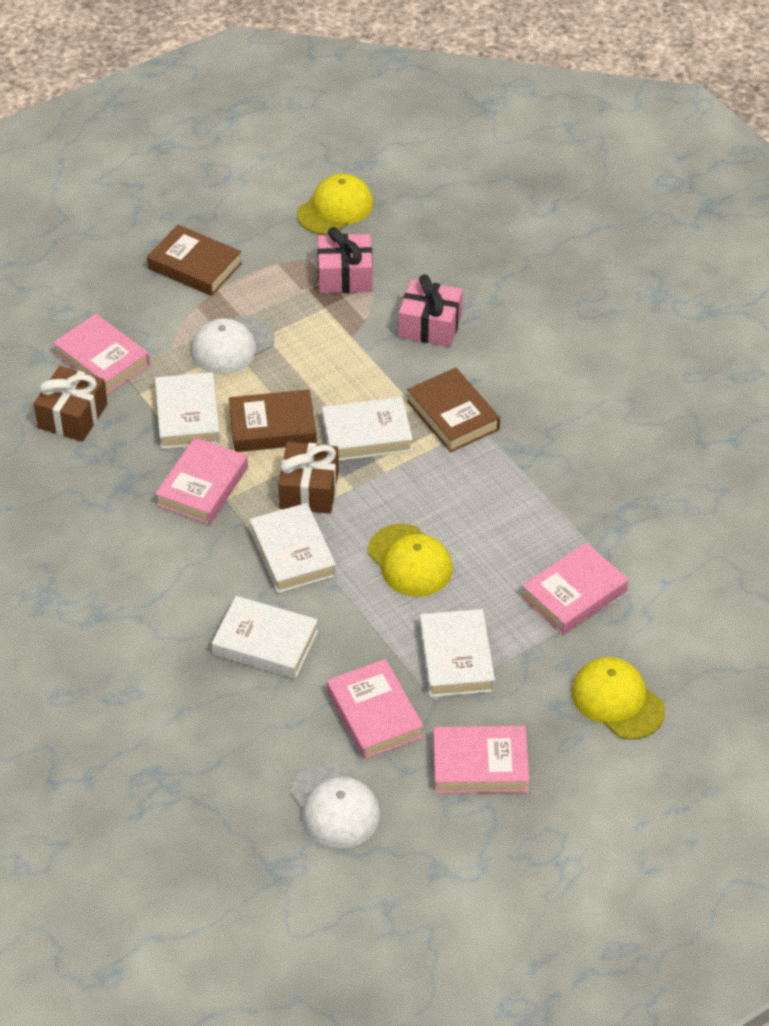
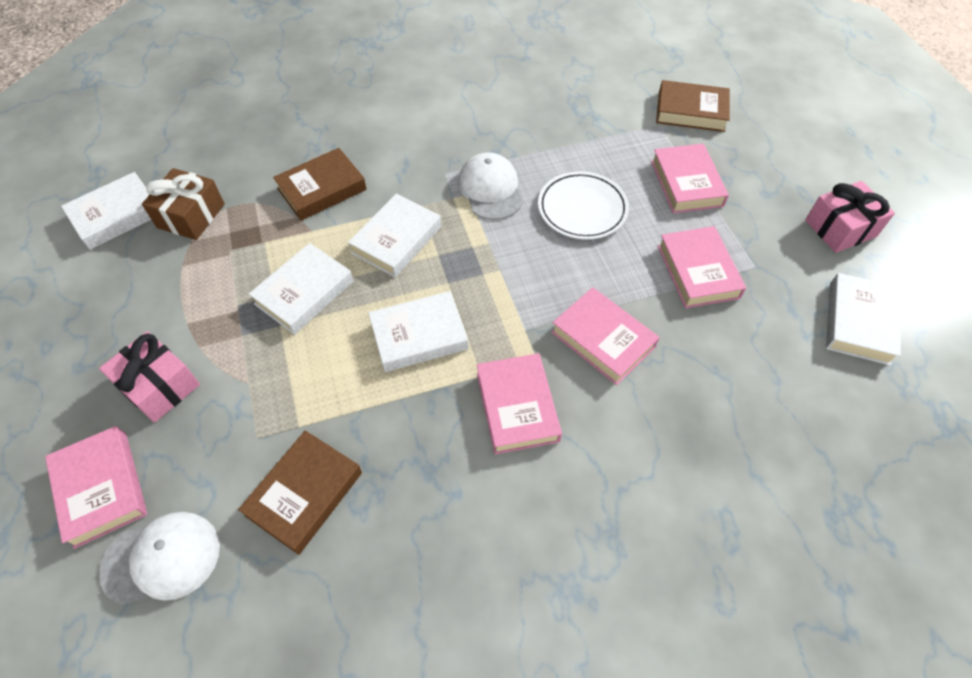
brown gift: [34,366,107,442] [278,442,339,514] = 2 -> [142,168,225,240] = 1
white plate: none = 0 -> [538,171,629,240] = 1
yellow cap: [297,174,373,235] [368,524,453,597] [571,657,665,739] = 3 -> none = 0

